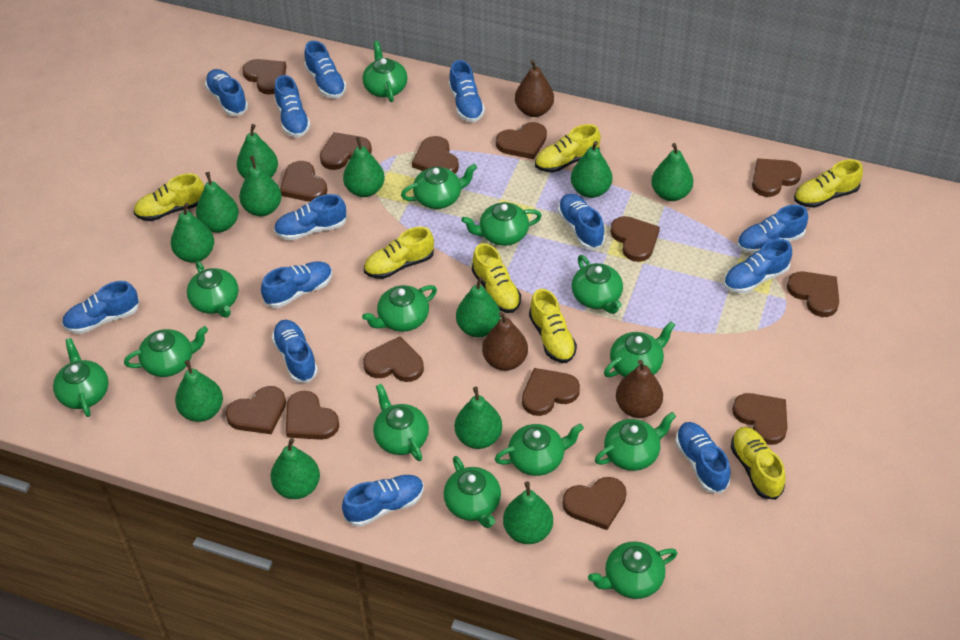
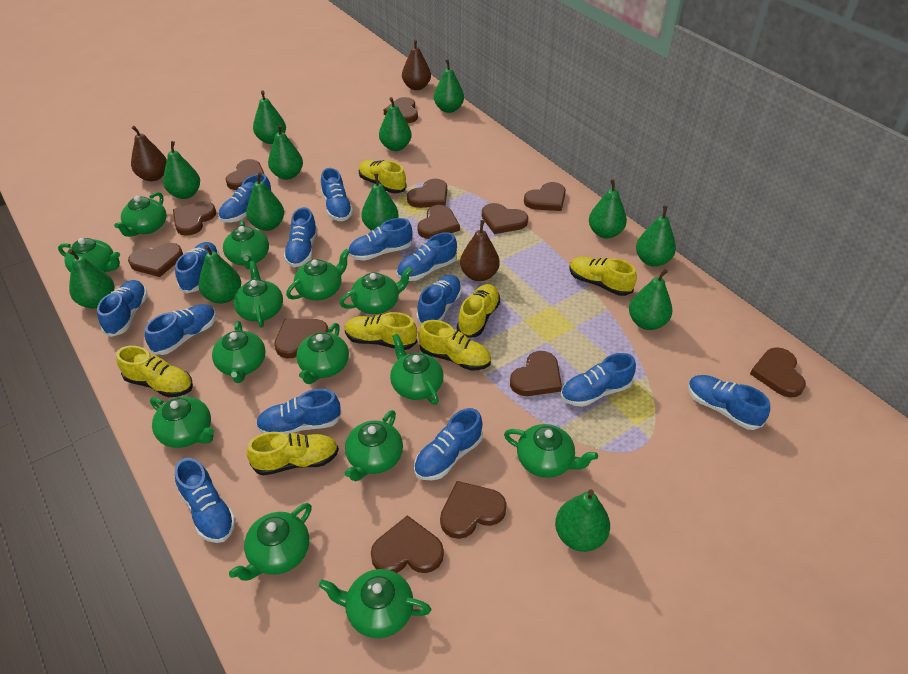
blue shoe: [62,281,139,334] [205,69,248,116] [261,261,332,308] [272,320,318,383] [274,75,311,137] [274,194,347,240] [304,41,346,98] [342,475,424,527] [449,60,485,122] [558,194,605,249] [675,422,730,493] [724,239,792,293] [737,204,808,254] = 13 -> [97,280,148,337] [145,304,216,355] [175,242,220,293] [175,458,236,543] [218,174,271,222] [256,389,342,434] [284,207,318,267] [321,168,353,221] [348,218,413,261] [397,232,457,281] [414,408,483,480] [416,275,462,324] [561,353,636,407] [688,375,770,430] = 14
brown heart: [226,386,286,434] [242,59,286,95] [280,161,327,202] [286,391,339,440] [320,132,372,170] [363,337,424,382] [412,136,459,174] [496,122,547,159] [522,368,580,416] [562,477,627,530] [611,216,660,262] [732,393,788,445] [752,158,802,197] [787,271,839,317] = 14 -> [128,243,183,277] [173,201,216,236] [226,159,265,190] [274,318,329,358] [371,515,444,573] [384,97,418,123] [407,179,447,208] [417,205,460,239] [440,481,507,539] [482,203,528,234] [510,351,562,396] [524,182,566,211] [750,347,806,398] = 13
green pear: [171,203,214,263] [175,360,223,422] [196,172,239,233] [237,124,278,179] [239,156,282,216] [270,438,320,499] [343,137,385,197] [455,387,502,449] [456,277,501,337] [503,481,553,544] [571,141,612,198] [651,143,694,201] = 12 -> [68,249,114,309] [163,141,200,199] [199,245,241,304] [246,173,284,231] [253,91,286,144] [268,124,303,180] [361,174,399,230] [379,97,412,151] [434,59,464,113] [555,490,610,552] [589,179,627,239] [629,269,672,330] [636,206,676,267] = 13

